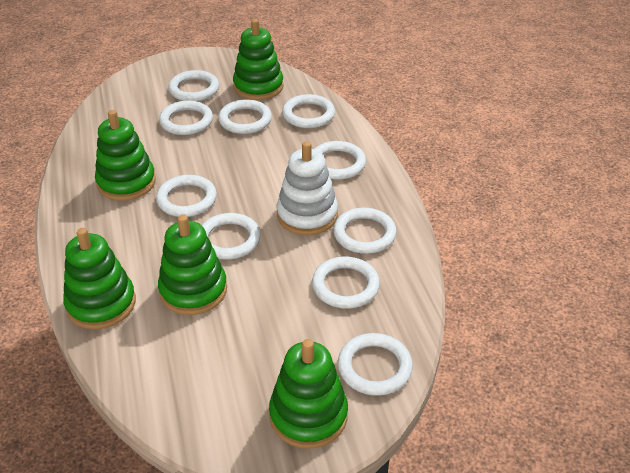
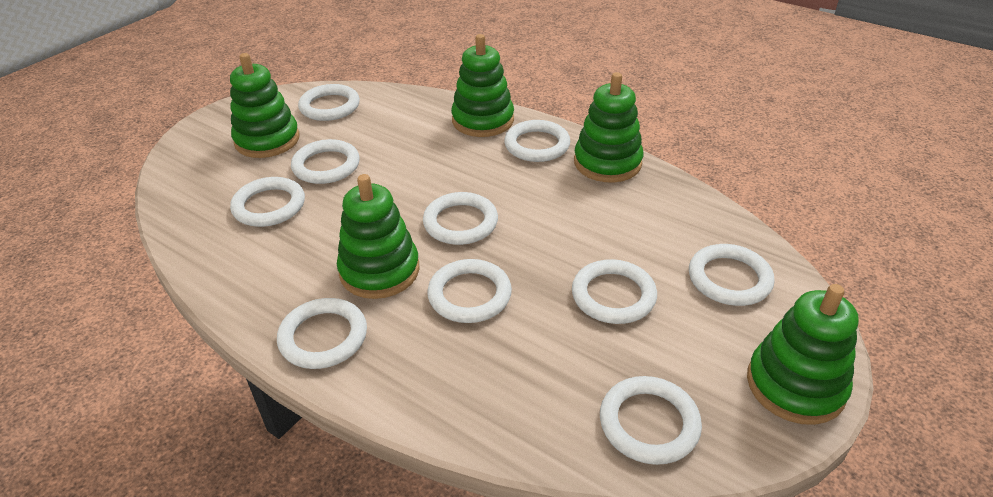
white stacking toy: [277,141,338,235] = 1 -> none = 0

